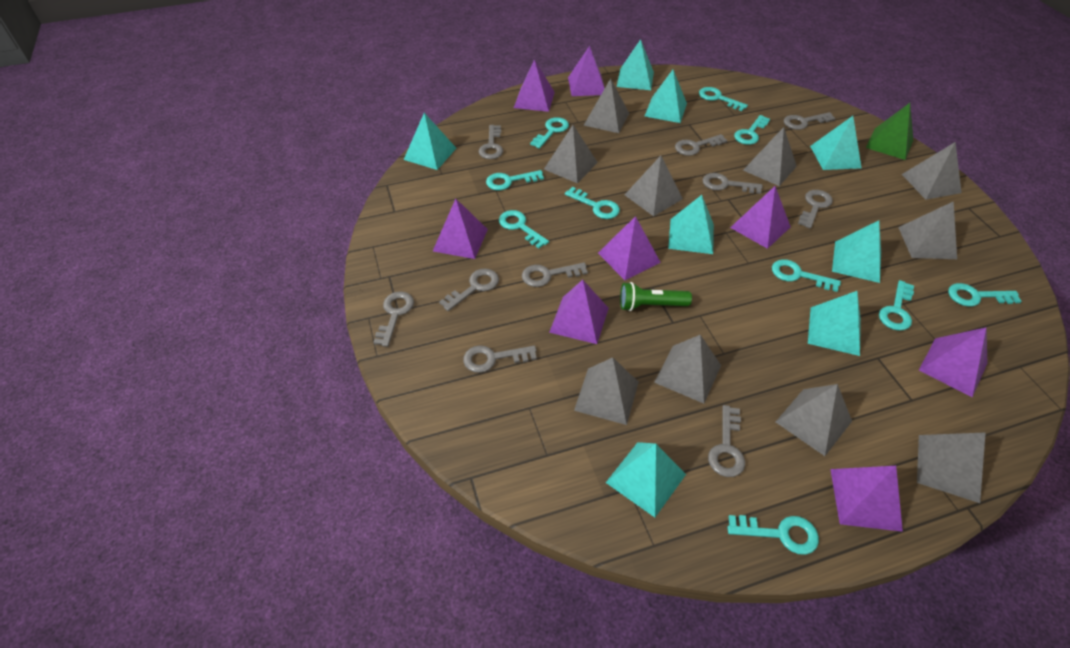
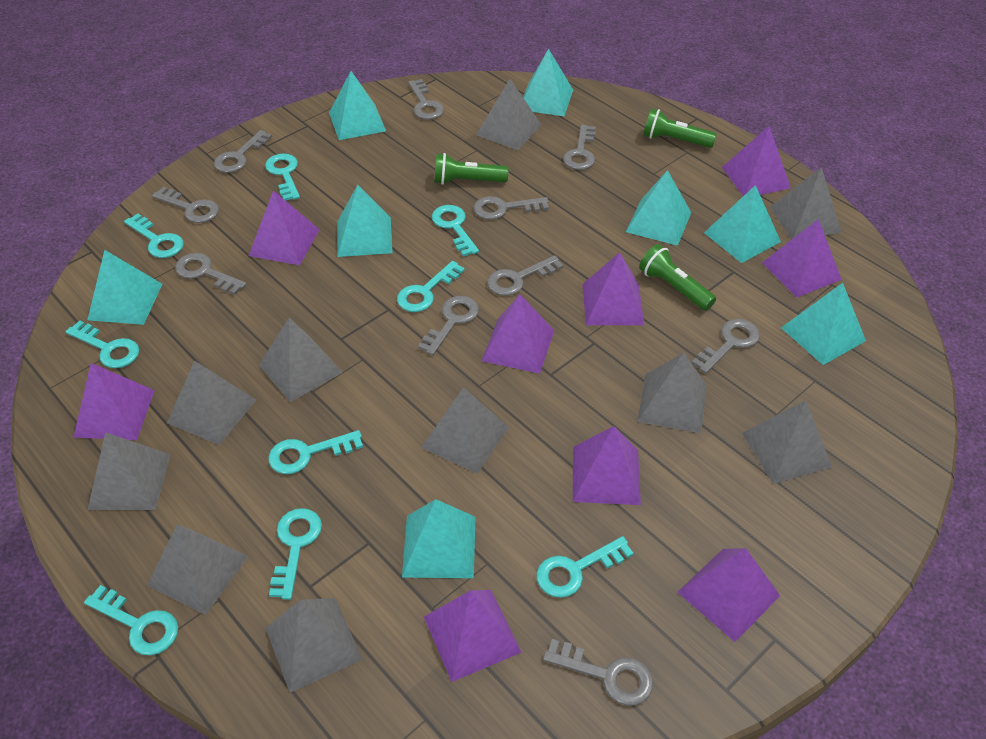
green flashlight: [620,282,692,311] = 1 -> [434,153,509,185] [639,244,716,311] [643,108,717,148] = 3
green pyramid: [866,103,913,160] = 1 -> none = 0
purple pyramid: [433,199,488,259] [514,59,555,112] [549,280,609,344] [568,46,605,96] [598,216,661,280] [730,186,790,249] [830,466,903,532] [919,328,987,397] = 8 -> [73,363,155,440] [249,190,320,265] [424,590,522,682] [482,294,554,374] [573,426,641,505] [582,252,644,325] [677,548,780,642] [722,126,791,196] [762,219,842,298] = 9
turquoise key: [486,170,544,190] [499,210,549,249] [530,117,569,149] [565,187,620,219] [699,87,748,111] [727,515,819,555] [734,115,770,145] [772,259,841,292] [879,280,914,331] [948,283,1022,307] = 10 -> [66,320,139,368] [84,585,178,655] [124,214,184,258] [265,154,300,201] [268,430,363,474] [269,508,322,600] [397,261,465,312] [432,205,479,257] [536,536,634,598] = 9

